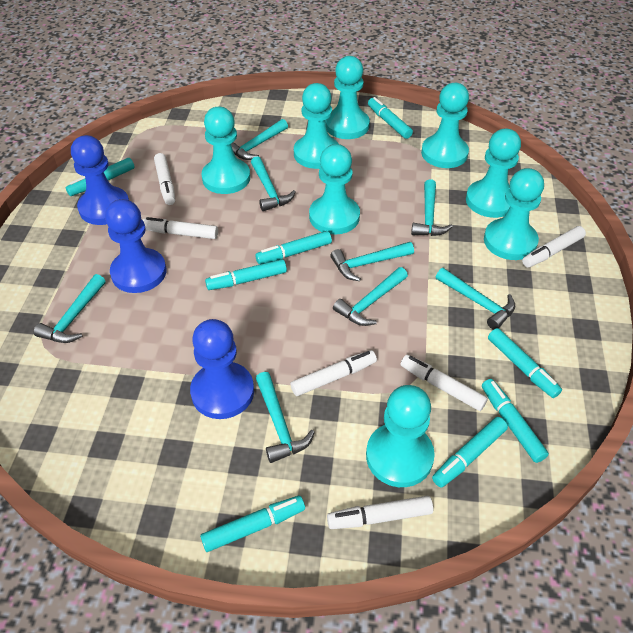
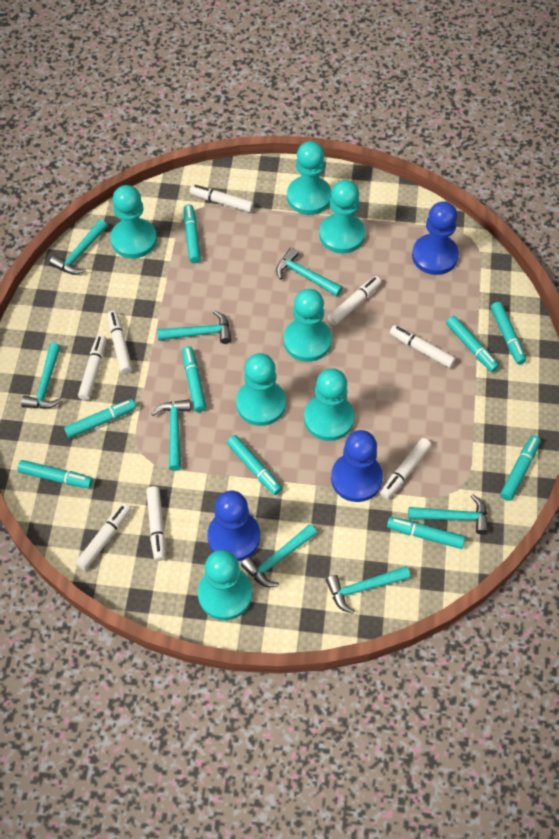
turquoise marker: [66,158,135,196] [200,496,305,552] [205,259,287,290] [255,231,332,264] [368,97,413,139] [432,417,508,488] [482,379,549,463] [488,328,562,398] = 8 -> [18,460,93,488] [64,399,136,438] [182,346,206,412] [184,204,201,263] [227,435,282,495] [387,517,465,549] [446,316,499,372] [491,302,526,364] [500,435,540,501] = 9
turquoise pawn: [201,107,250,194] [294,83,339,169] [309,144,360,234] [325,56,370,139] [366,385,435,487] [421,83,469,168] [466,129,521,218] [484,168,544,260] = 8 -> [110,185,157,259] [198,550,252,620] [236,353,286,426] [284,289,332,362] [287,141,331,215] [304,368,354,441] [319,180,365,254] = 7
white marker: [143,217,218,239] [154,153,175,205] [290,350,377,396] [327,496,433,529] [401,355,488,411] [522,226,586,268] = 6 -> [75,503,131,570] [78,335,107,400] [107,310,132,374] [146,486,166,561] [190,185,254,212] [328,276,381,325] [380,438,431,499] [390,325,456,368] = 8

